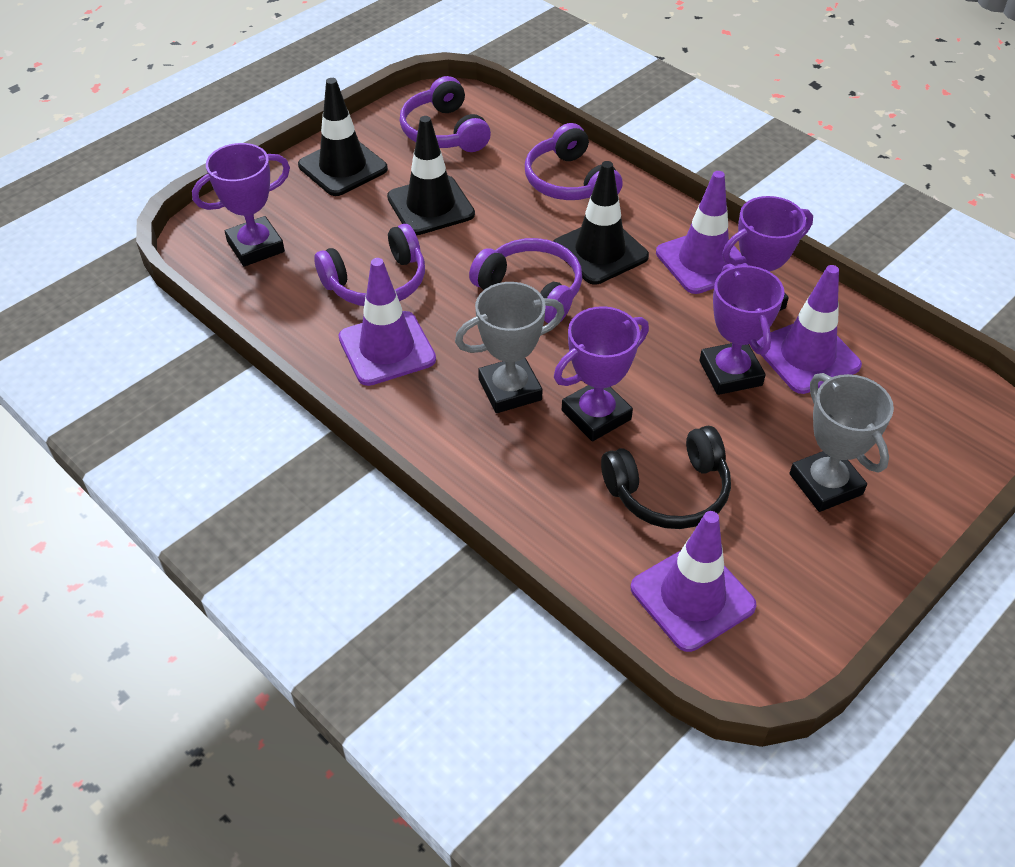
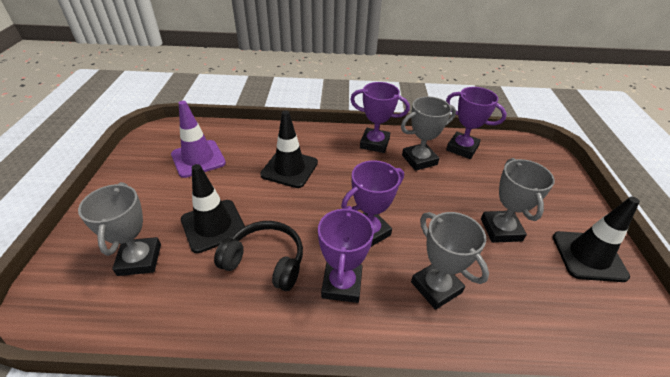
grey trophy: [455,282,564,413] [790,373,894,512] = 2 -> [78,182,161,276] [401,97,456,171] [411,212,489,310] [481,158,555,243] = 4
purple headphones: [314,224,425,306] [400,76,491,152] [469,238,582,323] [525,123,623,200] = 4 -> none = 0
purple traffic cone: [339,258,436,386] [631,511,757,652] [656,171,749,294] [757,265,862,394] = 4 -> [171,101,226,178] = 1

